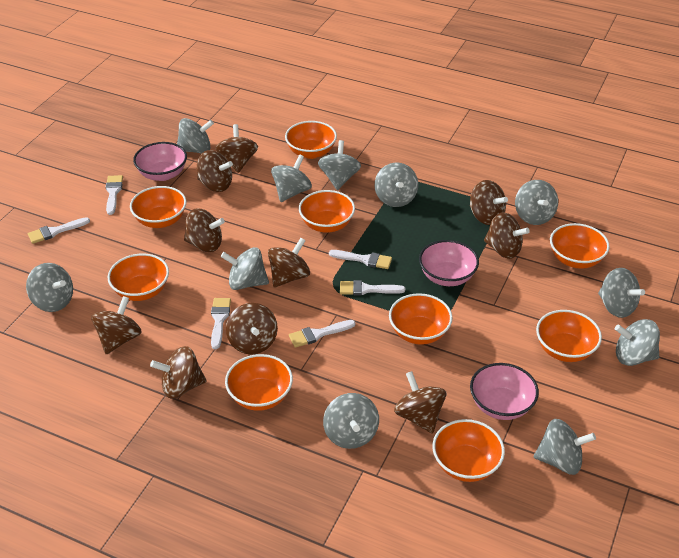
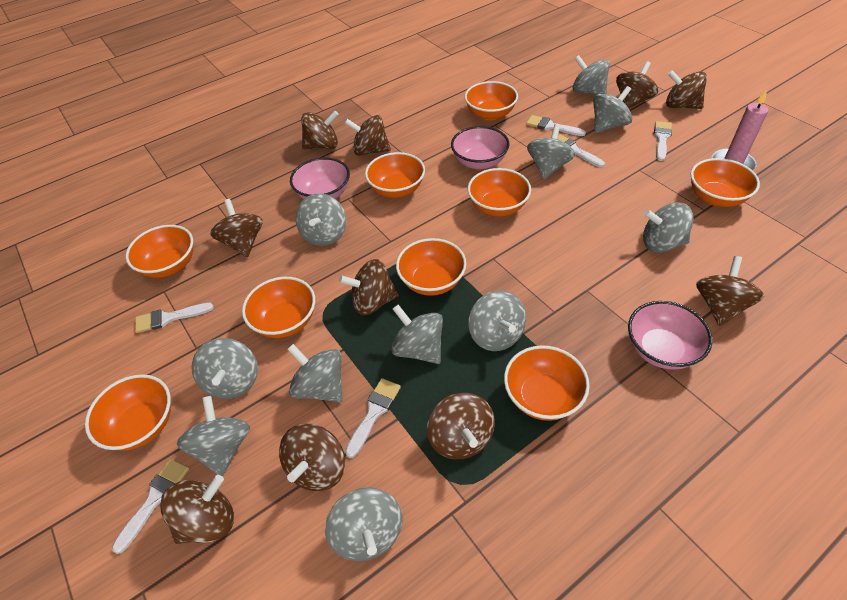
pink candle: none = 0 -> [711,89,768,171] = 1

